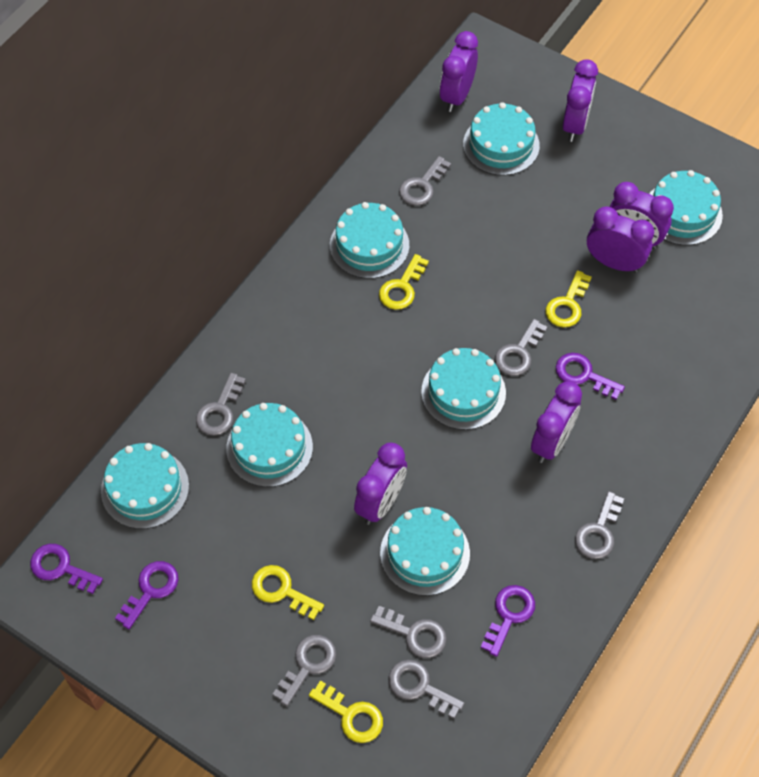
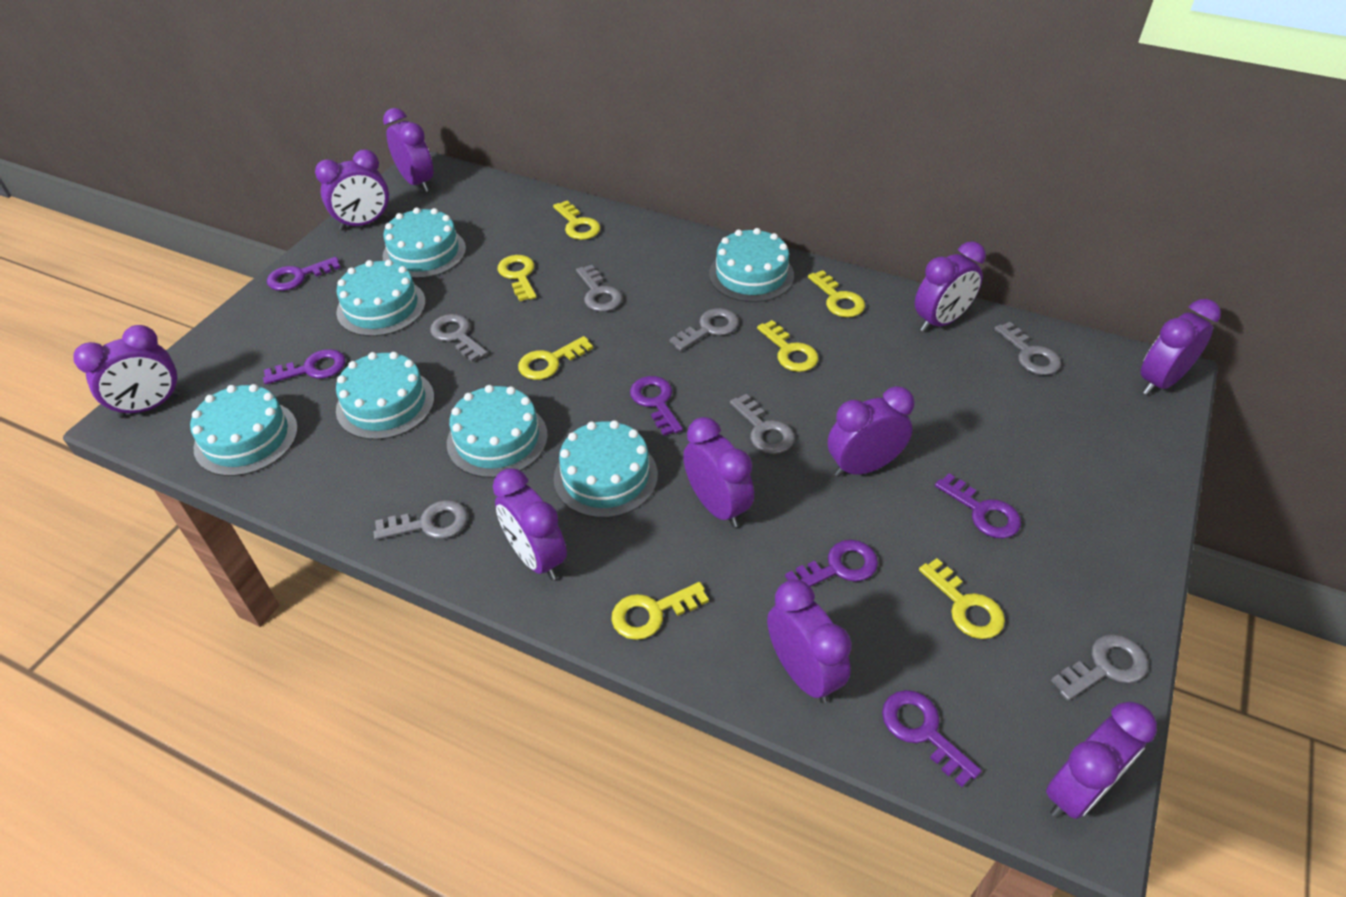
purple clock: [354,443,407,525] [440,31,478,112] [531,381,582,463] [563,59,598,142] [587,206,654,273] [609,182,674,249] = 6 -> [73,325,181,418] [315,149,389,230] [383,108,434,192] [493,468,567,580] [683,417,754,528] [767,580,851,703] [828,386,914,477] [915,241,986,332] [1046,701,1157,819] [1140,299,1221,395] = 10
purple key: [30,544,103,594] [115,561,179,629] [481,585,535,657] [556,353,625,400] = 4 -> [263,349,345,384] [267,257,341,291] [630,376,683,436] [785,540,878,587] [882,690,981,787] [935,473,1021,538] = 6
yellow key: [252,565,324,620] [309,680,383,743] [379,254,429,310] [546,270,592,328] = 4 -> [497,255,537,301] [518,336,593,380] [553,201,601,240] [611,582,709,640] [757,320,818,372] [808,270,865,317] [919,558,1005,639] = 7

